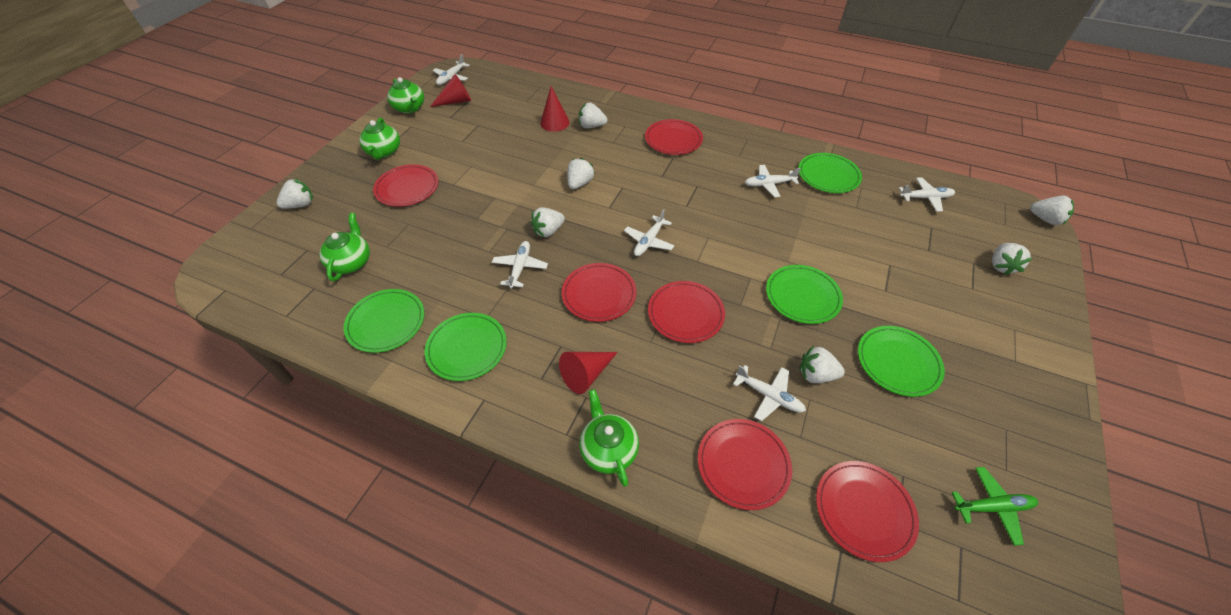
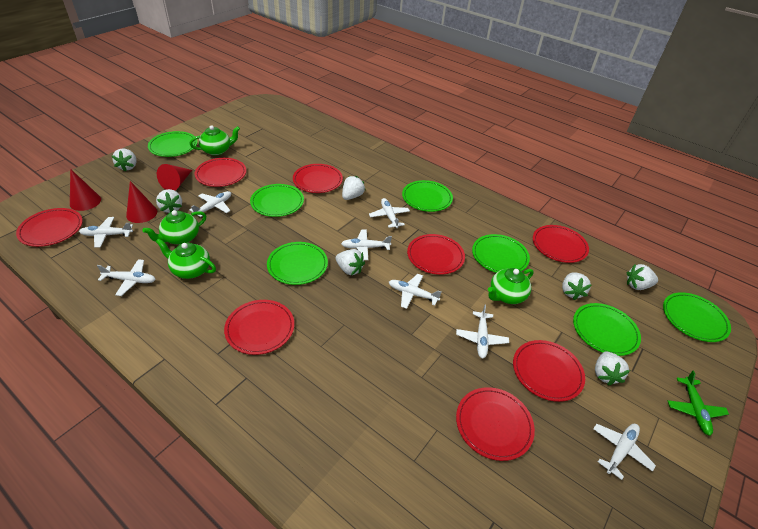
green plate: [344,289,424,353] [425,313,507,381] [766,265,843,324] [798,153,862,193] [858,326,945,397] = 5 -> [148,131,198,157] [250,184,304,217] [267,242,328,285] [402,180,453,212] [472,234,530,273] [573,303,641,356] [663,292,731,342] = 7
red plate: [373,164,438,207] [562,263,637,322] [645,119,703,155] [648,281,725,343] [698,419,792,510] [816,461,919,562] = 6 -> [16,208,83,247] [195,158,246,187] [224,300,294,355] [293,164,343,193] [407,234,465,275] [456,387,535,461] [513,340,585,402] [533,225,589,263] = 8
white plane: [433,54,470,85] [492,241,548,289] [624,209,675,256] [733,365,806,421] [745,165,801,197] [899,177,955,212] = 6 -> [79,217,133,248] [97,259,156,296] [189,191,231,217] [341,229,392,260] [369,198,410,228] [389,274,442,309] [456,304,509,359] [593,424,656,480] = 8

